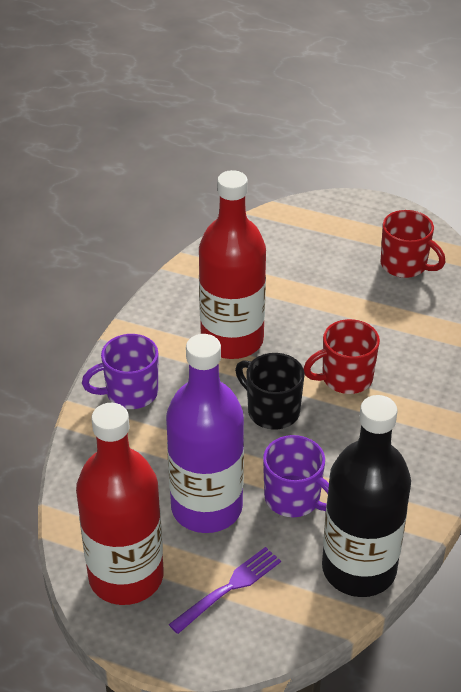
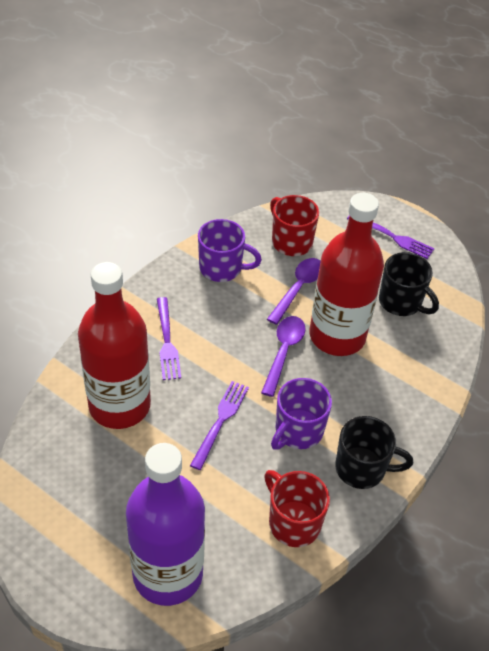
black bottle: [322,395,411,597] = 1 -> none = 0
black mug: [235,353,305,430] = 1 -> [335,416,413,489] [379,252,439,316] = 2
purple fork: [169,547,281,634] = 1 -> [157,297,181,380] [190,381,249,470] [347,215,435,259] = 3
purple spoon: none = 0 -> [261,316,306,397] [267,258,321,325] = 2

